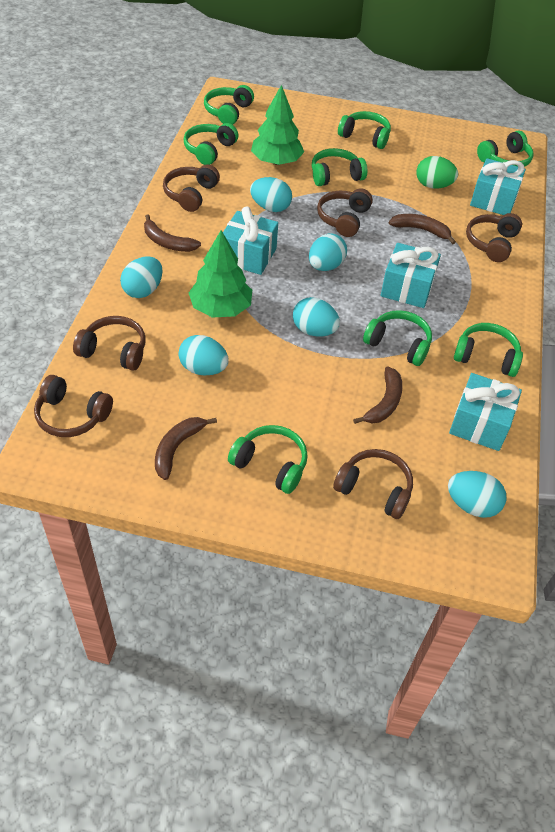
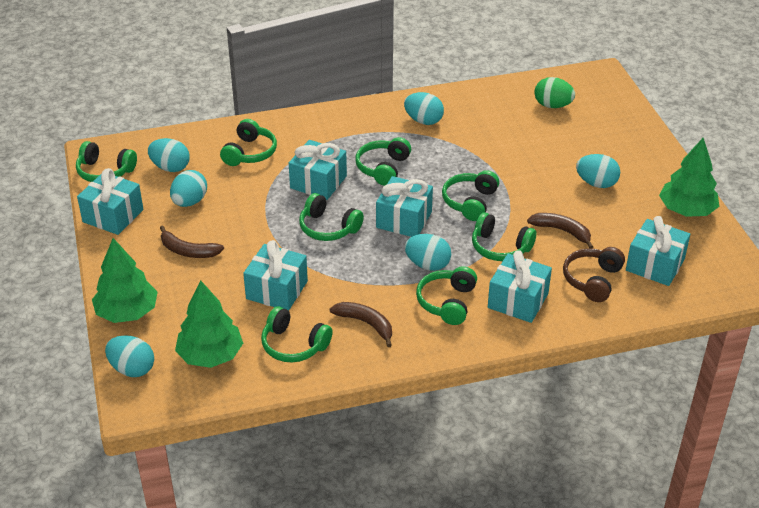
brown banana: [144,214,201,252] [155,417,217,480] [353,366,403,424] [389,214,456,244] = 4 -> [160,226,224,258] [329,302,392,347] [527,213,593,249] = 3
brown headphones: [34,375,113,437] [73,316,145,371] [163,164,220,212] [317,188,373,237] [333,449,413,519] [466,213,522,262] = 6 -> [563,247,625,302] = 1
green tree: [189,230,252,318] [251,85,304,165] = 2 -> [92,238,158,323] [175,281,243,368] [659,138,720,217] = 3
turquoise gift: [223,206,278,275] [381,243,441,308] [449,373,522,451] [470,158,526,215] = 4 -> [77,168,144,235] [243,240,308,311] [289,140,347,200] [376,176,433,237] [488,250,552,323] [626,216,690,286] = 6

